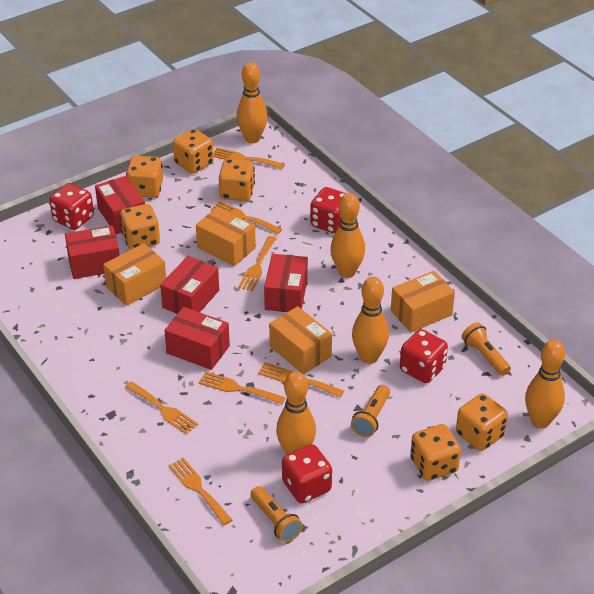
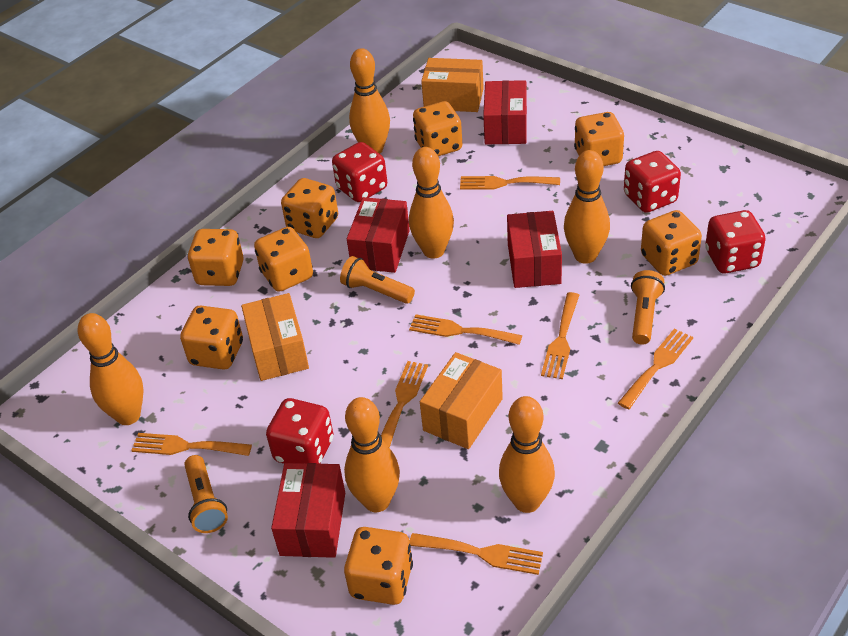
orange bowling pin: [237,62,268,143] [276,372,316,455] [331,193,365,278] [352,277,389,364] [525,340,565,428] = 5 -> [78,313,144,425] [344,397,400,512] [349,48,390,154] [409,147,454,259] [499,396,555,513] [564,150,610,264] = 6
orange box: [103,243,166,306] [196,207,256,266] [269,306,332,374] [391,271,455,333] = 4 -> [241,293,309,381] [420,352,503,449] [421,58,484,112] = 3
orange dice: [120,204,160,250] [126,156,163,198] [173,129,214,174] [219,159,255,201] [410,424,461,481] [456,393,508,451] = 6 -> [180,306,243,370] [188,229,244,286] [254,227,313,292] [281,178,338,238] [344,527,413,605] [413,101,462,156] [574,112,624,166] [641,210,702,276] = 8
red box: [65,226,120,279] [95,176,145,234] [160,256,219,314] [164,307,230,370] [264,254,308,312] = 5 -> [271,463,345,558] [347,197,410,273] [483,80,527,144] [507,211,562,288] = 4

